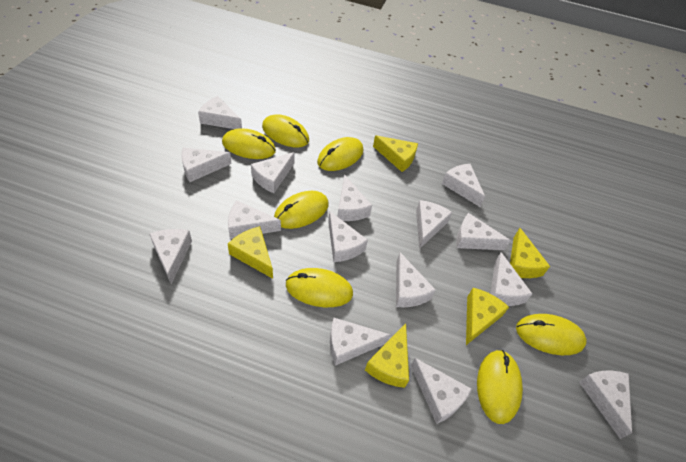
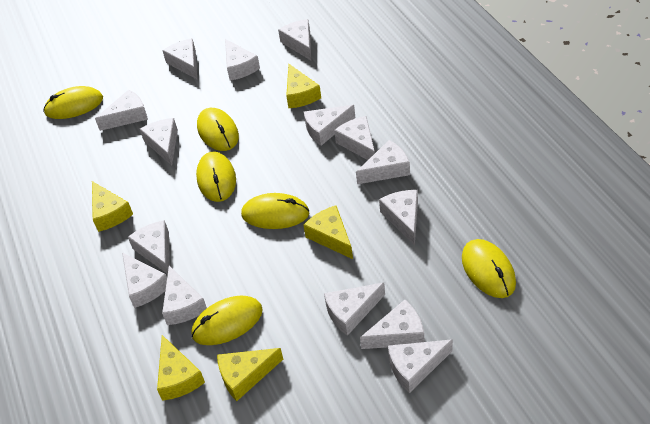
yellow mouse: [222,128,276,159] [262,114,309,147] [274,191,328,229] [286,268,353,307] [317,137,363,171] [477,350,523,424] [516,314,587,355] = 7 -> [43,86,103,119] [191,295,263,345] [196,151,236,202] [197,108,239,151] [241,193,309,229] [462,239,516,298] = 6

